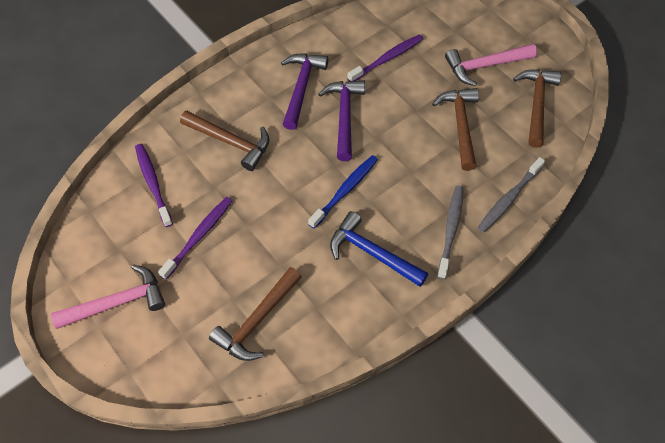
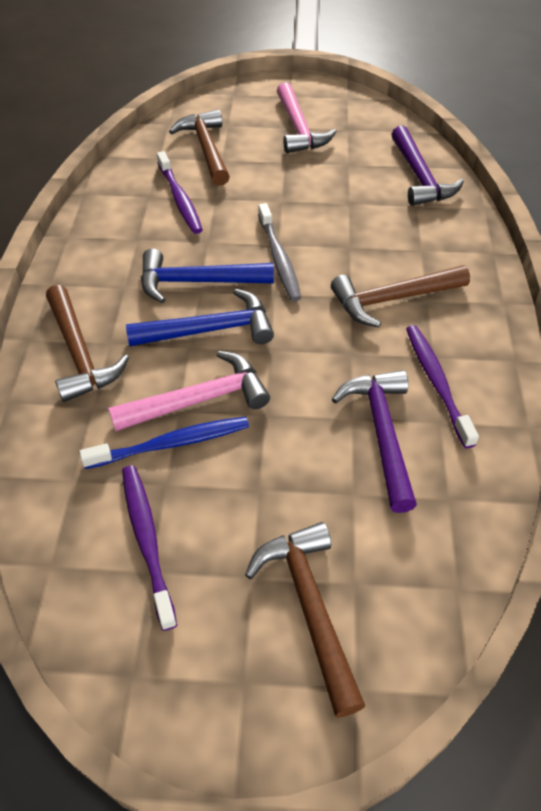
blue hammer: [330,211,428,287] = 1 -> [126,289,274,346] [141,249,274,303] = 2
grey toothbrush: [437,186,464,279] [477,157,545,232] = 2 -> [258,203,301,301] = 1

